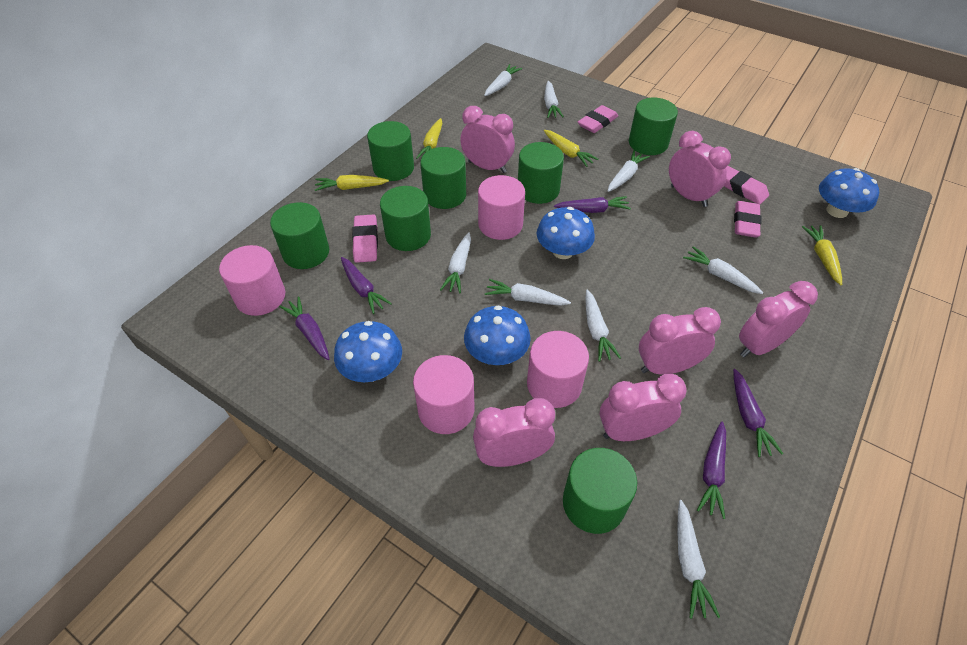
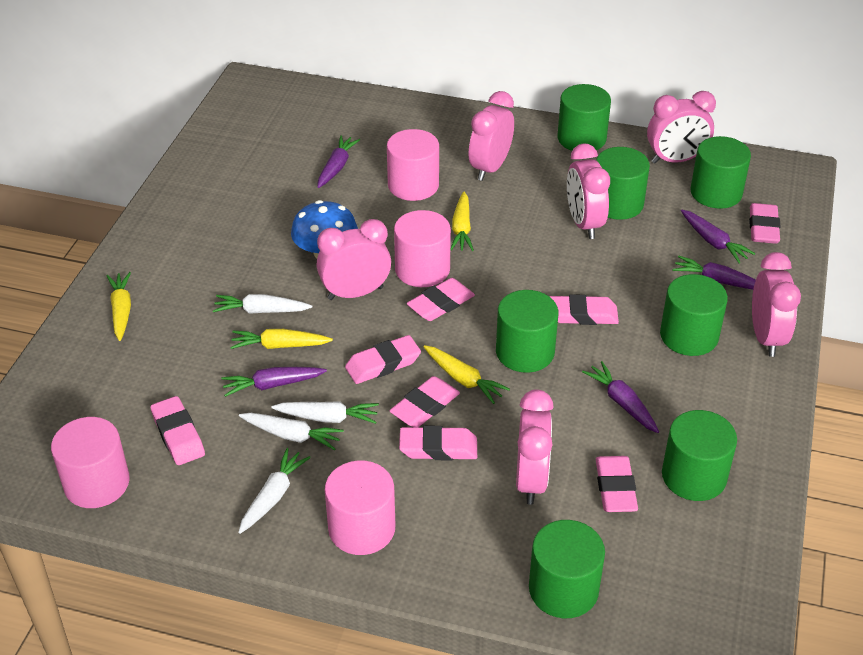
blue mushroom: [334,321,402,382] [464,306,531,365] [537,207,595,259] [819,168,879,218] = 4 -> [291,200,358,258] = 1
pink eraser: [352,214,378,263] [578,105,618,133] [723,166,769,205] [734,201,762,238] = 4 -> [151,396,205,465] [345,335,421,384] [389,376,460,427] [399,426,477,460] [407,278,475,321] [549,294,619,325] [596,456,638,512] [749,203,781,244] = 8
white carrot: [440,232,471,293] [484,64,522,96] [485,279,571,306] [544,81,564,118] [586,290,621,362] [608,150,650,192] [677,500,720,619] [683,246,763,294] = 8 -> [213,294,312,314] [238,448,311,534] [239,413,344,450] [271,401,379,424] = 4

